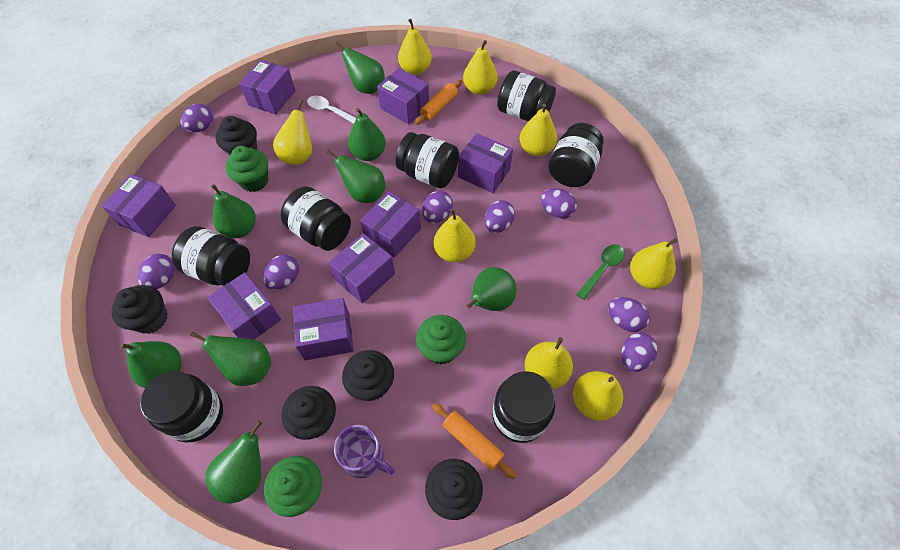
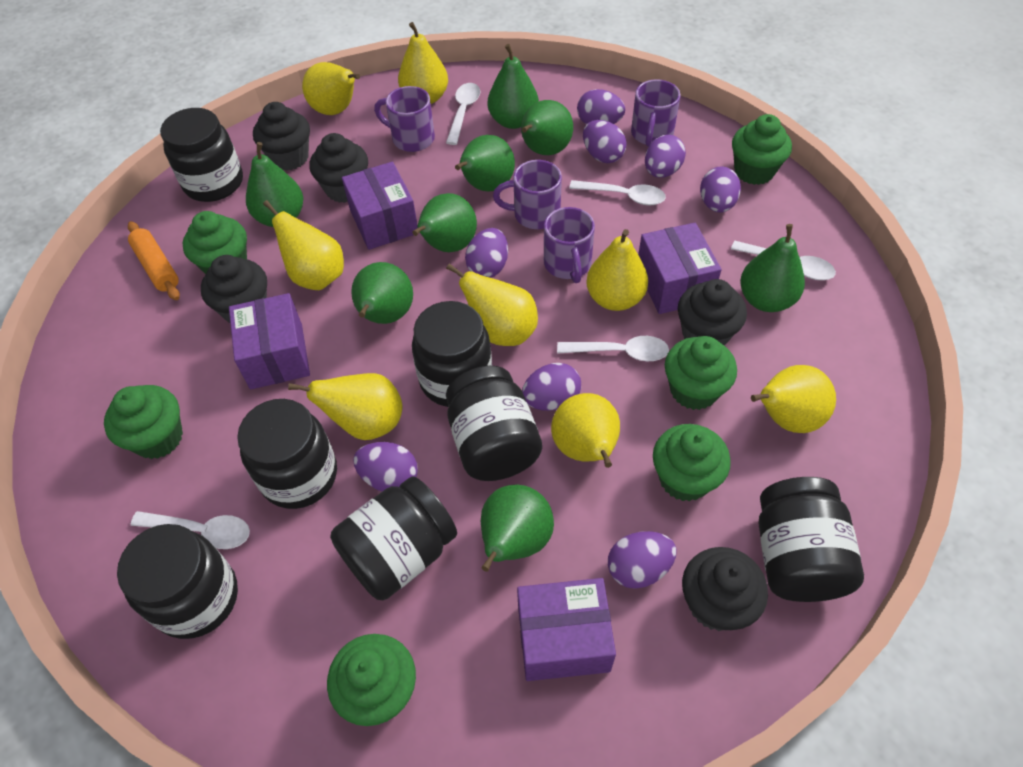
green cupcake: [226,146,268,192] [264,456,322,517] [416,315,466,364] = 3 -> [104,385,183,459] [183,211,247,274] [327,634,416,726] [653,424,731,502] [665,336,737,410] [732,114,792,185] = 6
green spoon: [576,244,625,300] = 1 -> none = 0
orange rolling pin: [415,80,462,125] [432,403,516,479] = 2 -> [128,221,180,300] = 1
purple box: [101,174,176,237] [207,272,281,340] [239,60,296,115] [293,298,354,361] [329,233,395,303] [360,191,421,258] [377,68,429,125] [458,133,513,193] = 8 -> [229,293,310,389] [342,162,418,250] [517,578,616,681] [638,223,721,314] = 4
purple mug: [334,425,395,478] = 1 -> [374,86,435,152] [493,160,562,229] [544,207,595,283] [631,79,680,147] = 4
white spoon: [307,96,356,124] = 1 -> [131,511,250,549] [446,83,480,145] [557,336,669,361] [569,180,666,205] [731,241,836,280] = 5

